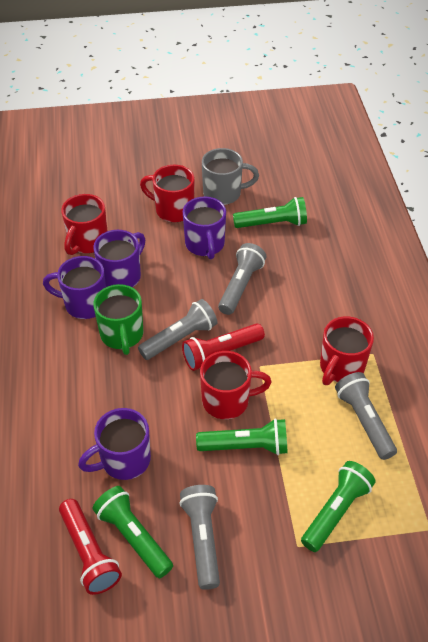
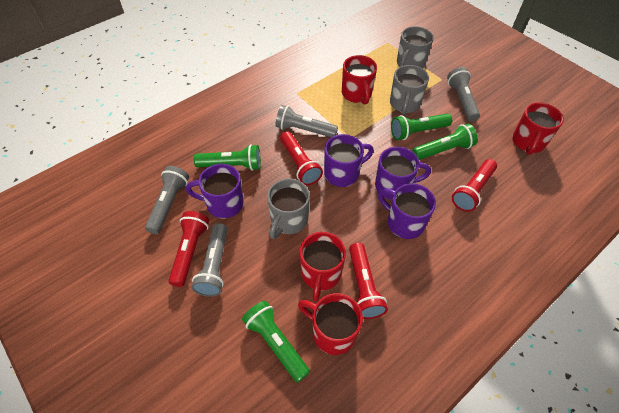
green mug: [93,284,143,355] = 1 -> none = 0
grey mug: [202,148,259,205] = 1 -> [267,179,310,239] [390,65,429,115] [397,26,434,68] = 3
red flashlight: [59,499,122,595] [182,323,265,371] = 2 -> [168,211,209,287] [280,131,323,185] [349,243,388,319] [452,159,497,212] = 4

